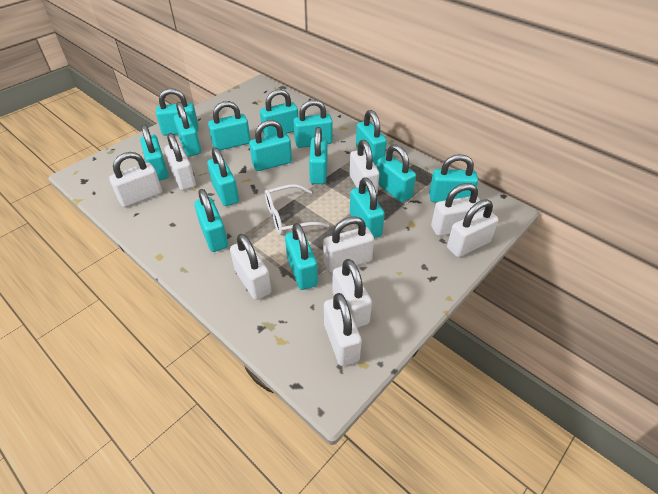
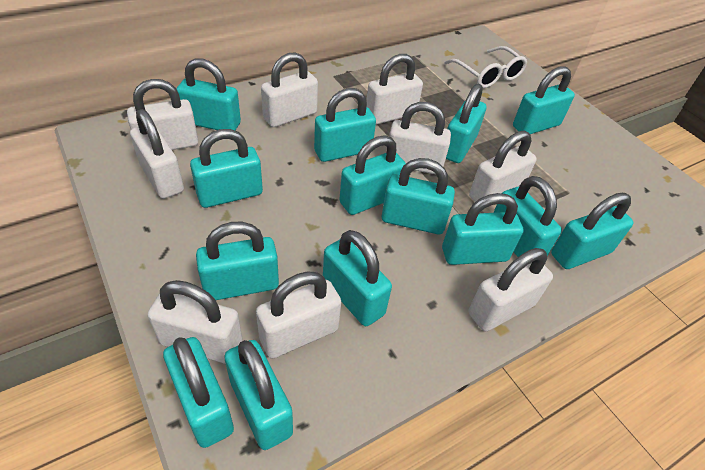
turquoise padlock: [140,124,169,181] [156,88,198,136] [174,102,201,156] [194,189,228,252] [207,147,239,206] [208,101,251,150] [249,120,292,171] [260,89,298,137] [285,223,318,290] [293,100,333,148] [309,127,327,184] [350,177,385,238] [356,110,387,165] [377,144,416,202] [429,154,478,202] = 15 -> [163,337,234,448] [177,58,241,131] [190,129,263,208] [196,222,279,300] [224,340,293,450] [314,88,376,162] [323,230,392,326] [339,135,406,215] [382,158,455,234] [442,193,524,265] [446,84,487,163] [493,176,562,257] [513,66,575,134] [551,193,634,269] = 14

